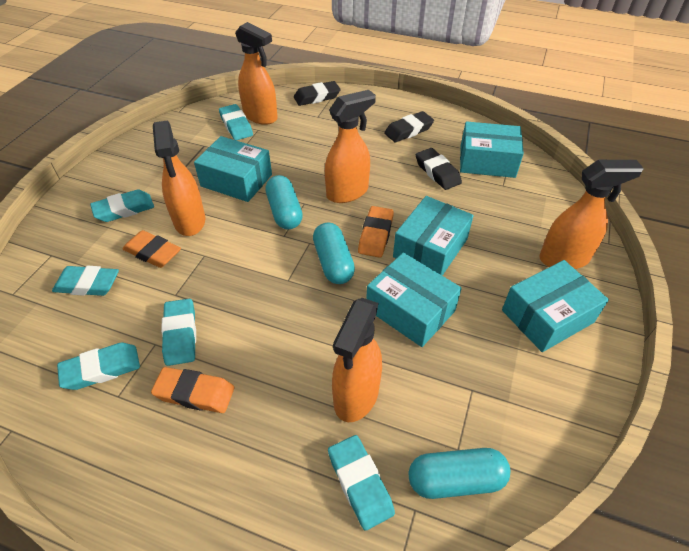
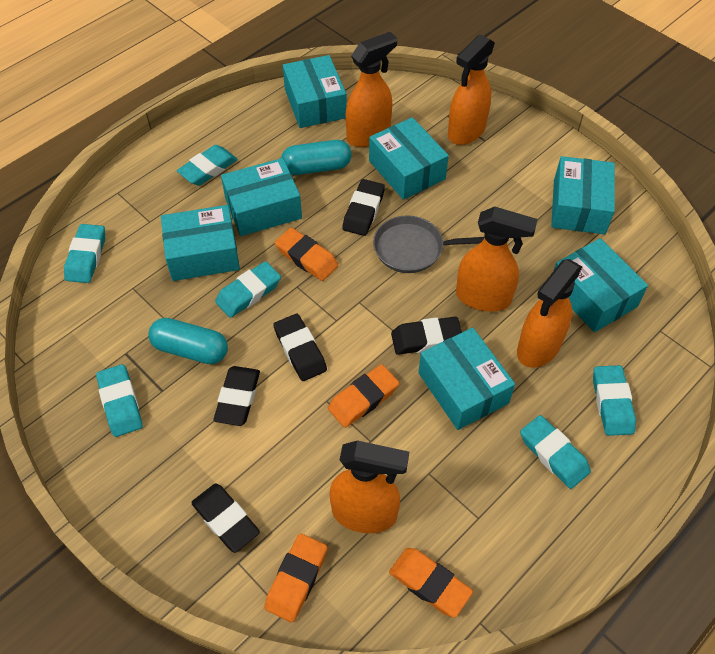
black eraser: [294,81,341,106] [384,111,434,142] [416,148,462,190] = 3 -> [191,483,260,553] [213,366,260,426] [273,314,327,381] [342,179,385,236] [391,317,462,355] = 5
grey pan: none = 0 -> [373,215,485,273] = 1
orange eraser: [123,230,181,268] [151,367,234,413] [358,206,394,258] = 3 -> [264,533,328,622] [275,228,339,281] [328,364,399,428] [389,548,473,617] = 4
turquoise box: [194,136,272,202] [366,253,462,347] [393,196,474,276] [460,121,524,178] [502,260,609,352] = 5 -> [161,205,240,281] [221,158,302,236] [283,55,347,128] [369,117,449,200] [418,328,515,430] [551,156,615,234] [554,238,648,332] = 7
turquoise capsule: [266,175,303,230] [313,222,355,284] [409,448,511,499] = 3 -> [149,318,228,364] [281,140,351,175] = 2

